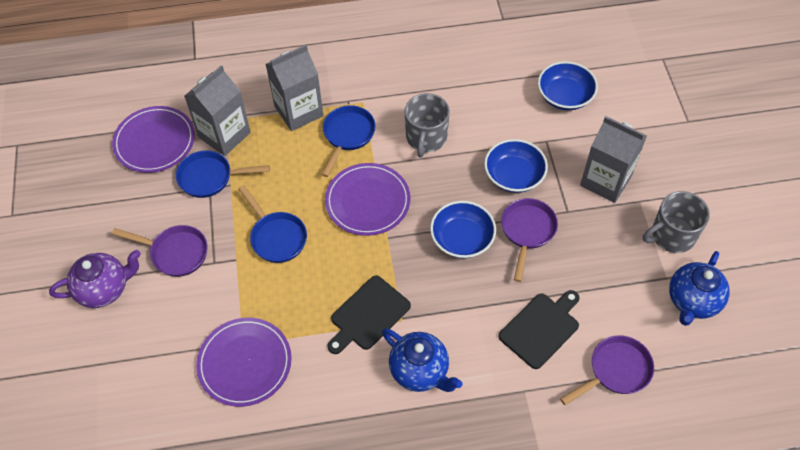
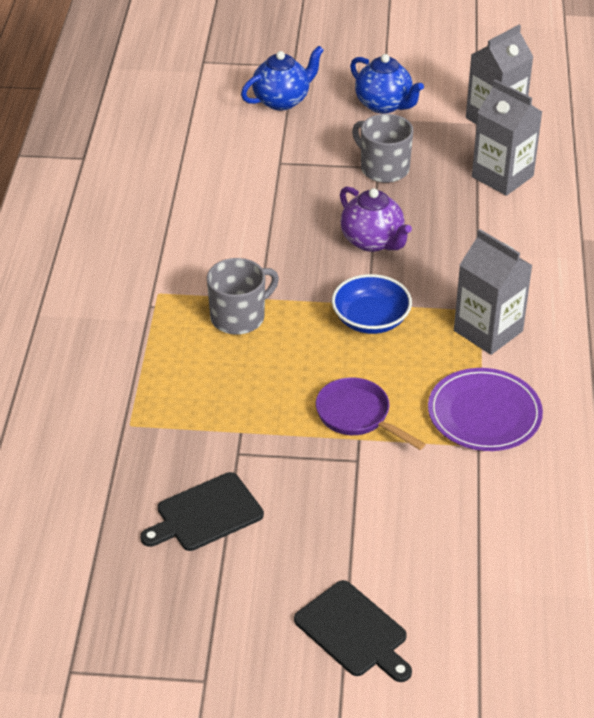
blue bowl: [430,201,496,258] [484,139,548,193] [538,61,598,110] = 3 -> [332,274,412,334] = 1
blue pan: [176,151,270,198] [238,185,307,263] [321,105,376,177] = 3 -> none = 0
purple pan: [112,225,208,277] [501,198,558,282] [560,335,654,405] = 3 -> [316,377,426,450] = 1
purple plate: [112,106,195,173] [196,318,292,407] [325,163,411,236] = 3 -> [428,368,543,451] = 1

